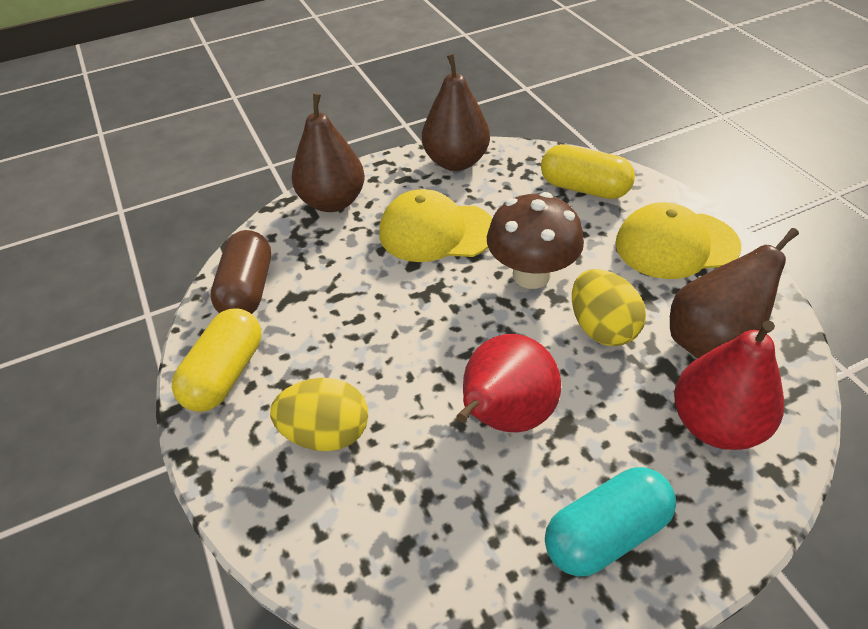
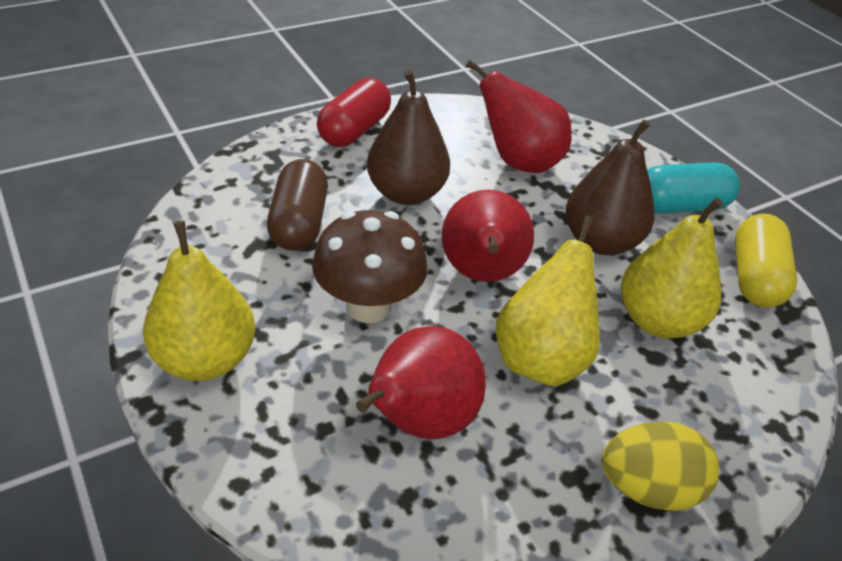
brown pear: [292,93,365,212] [422,54,490,171] [670,228,799,359] = 3 -> [367,70,450,205] [565,119,655,255] = 2
red capsule: none = 0 -> [317,78,391,147] = 1
red pear: [457,334,561,432] [674,321,784,450] = 2 -> [356,326,486,439] [442,190,534,282] [466,60,572,173] = 3
yellow cap: [379,189,492,262] [615,202,741,279] = 2 -> none = 0
yellow capsule: [172,309,262,412] [541,144,635,199] = 2 -> [735,214,797,308] = 1
yellow egg: [270,378,368,451] [572,269,646,346] = 2 -> [602,421,719,511] = 1
yellow pear: none = 0 -> [143,220,255,381] [496,216,600,386] [621,197,723,338] = 3

